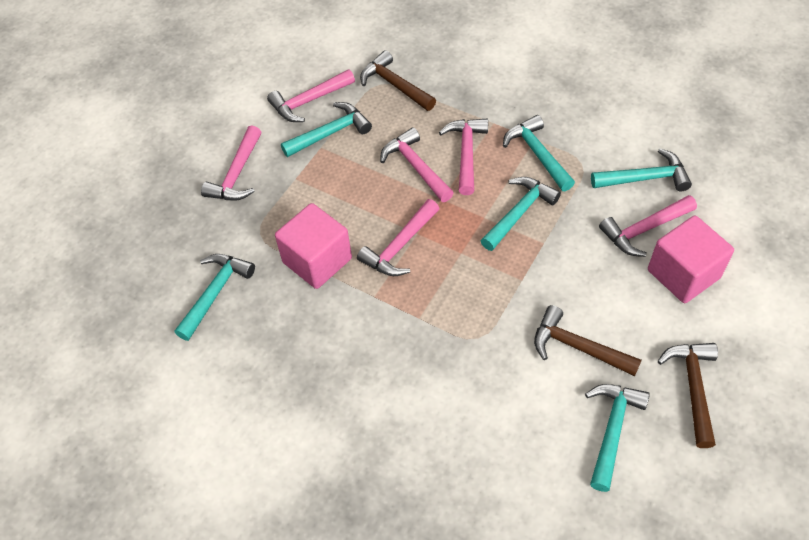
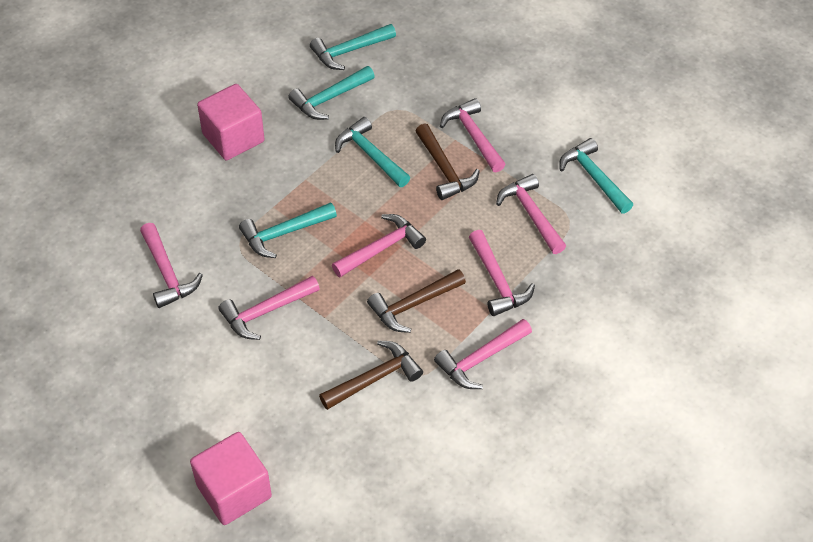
pink hammer: [201,125,261,200] [267,69,355,122] [357,199,440,276] [380,127,454,202] [439,119,488,195] [599,195,697,257] = 6 -> [140,223,203,308] [218,276,320,340] [332,214,426,277] [434,319,532,389] [440,98,506,172] [469,230,535,316] [496,174,566,254] = 7
turquoise hammer: [174,254,255,341] [281,102,372,157] [481,177,561,251] [503,115,575,191] [585,384,650,492] [591,149,692,191] = 6 -> [239,202,337,258] [288,66,375,120] [310,24,396,70] [335,117,410,187] [559,138,633,214] = 5

